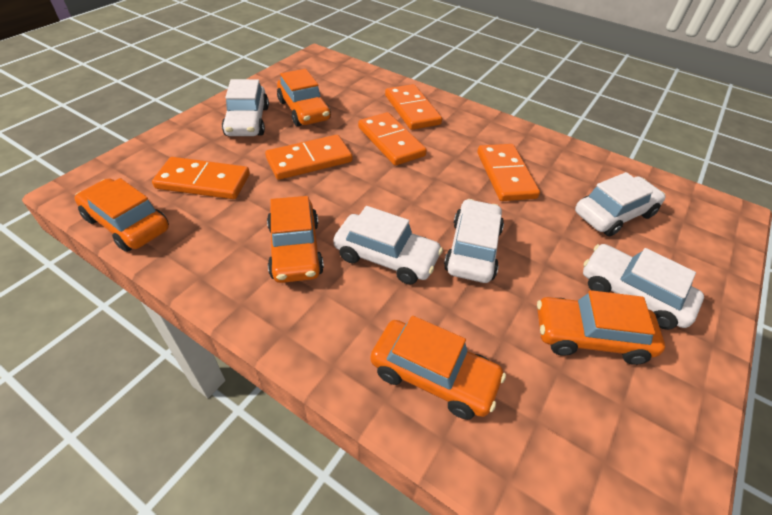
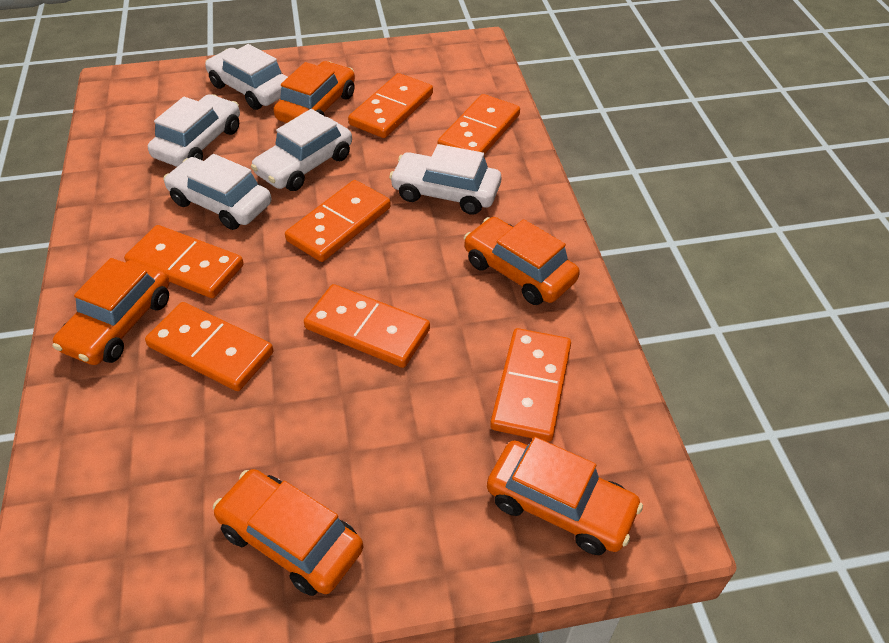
orange domino: [152,157,250,199] [265,135,352,180] [358,112,427,166] [385,84,442,130] [477,144,540,201] = 5 -> [124,225,244,298] [145,302,274,391] [285,180,391,262] [304,284,430,368] [348,73,433,138] [437,94,520,154] [490,328,571,442] = 7

